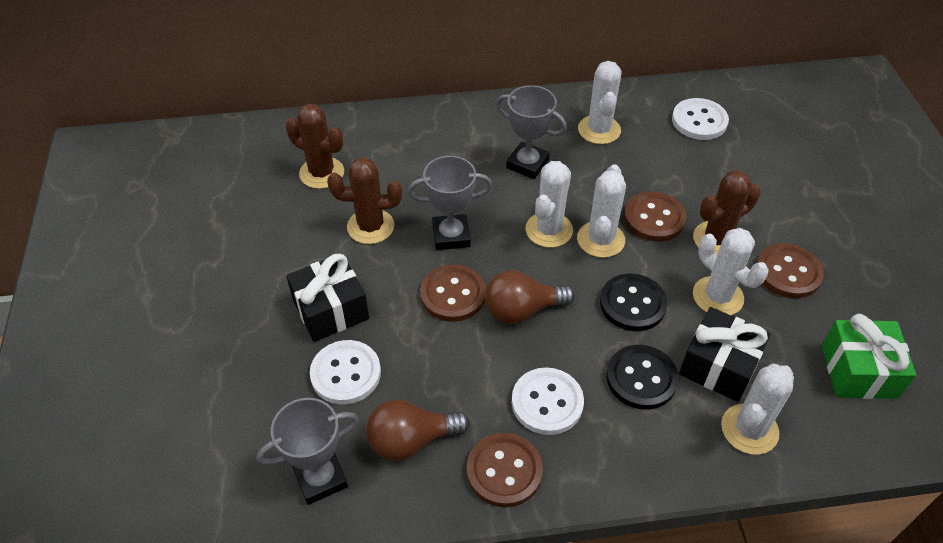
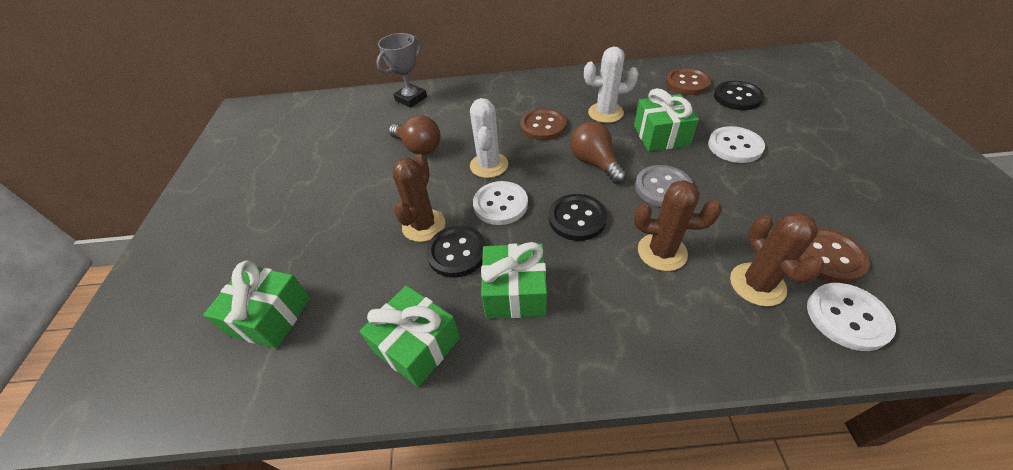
black button: [600,274,667,331] [606,345,679,410] = 2 -> [426,226,486,277] [549,194,607,241] [714,81,764,110] = 3
black gift: [286,254,369,342] [679,307,771,402] = 2 -> none = 0
brown button: [420,265,486,322] [467,433,543,507] [624,191,686,241] [757,243,824,298] = 4 -> [520,108,567,141] [665,68,712,95] [799,227,870,284] = 3
green gift: [822,314,916,399] = 1 -> [203,260,310,349] [360,285,460,387] [481,242,547,318] [634,88,699,151] = 4
grey button: none = 0 -> [635,165,693,207] = 1
grey trophy: [256,398,358,505] [408,156,492,250] [496,85,567,179] = 3 -> [376,33,427,108] = 1
white cactus: [526,161,573,248] [577,164,626,258] [578,61,622,144] [693,228,769,315] [721,364,794,455] = 5 -> [470,98,508,178] [584,46,638,123] = 2

